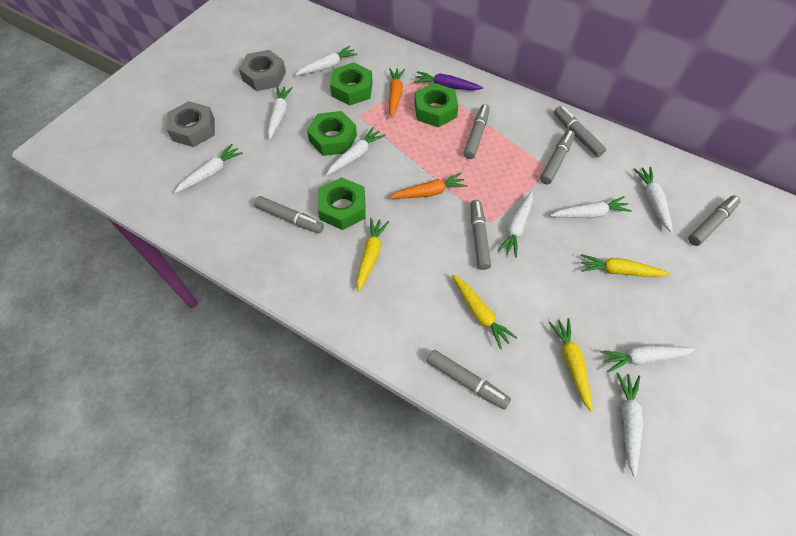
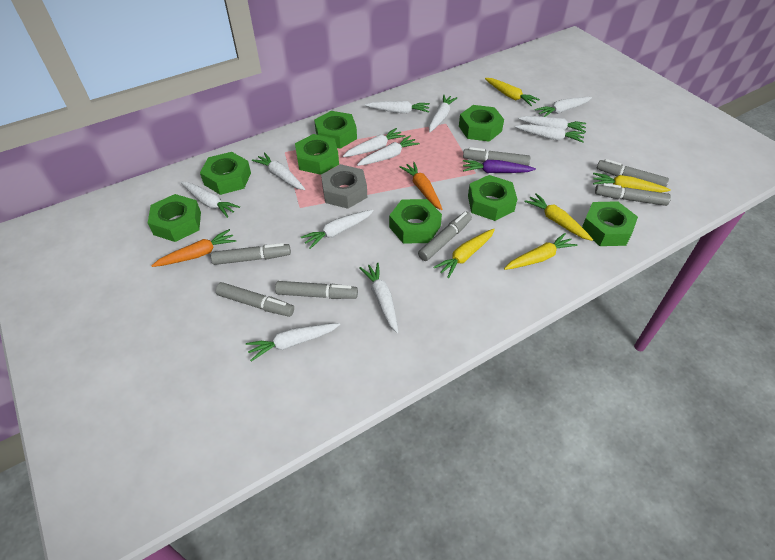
green nut: [307,111,357,156] [318,177,366,230] [330,62,373,106] [414,83,458,127] = 4 -> [148,194,201,242] [200,152,251,195] [295,134,339,175] [314,111,357,149] [389,199,442,244] [459,105,504,142] [468,175,517,221] [582,201,638,246] = 8
grey nut: [166,101,215,147] [239,50,286,91] = 2 -> [321,164,367,209] = 1
white carrot: [174,144,243,193] [268,86,293,139] [295,46,358,75] [326,127,385,175] [497,191,533,258] [550,196,632,218] [600,345,696,373] [617,373,643,478] [634,167,673,233] = 9 -> [180,182,240,218] [246,323,340,361] [252,152,305,190] [301,210,374,249] [343,128,405,157] [357,136,420,166] [360,262,398,333] [365,101,430,113] [429,95,458,132] [515,124,584,143] [518,116,586,133] [535,97,592,117] = 12
yellow carrot: [356,218,389,292] [452,275,517,349] [548,318,593,412] [581,254,670,277] = 4 -> [433,229,495,278] [485,78,540,106] [504,233,577,270] [524,193,593,241] [593,173,671,193] = 5

